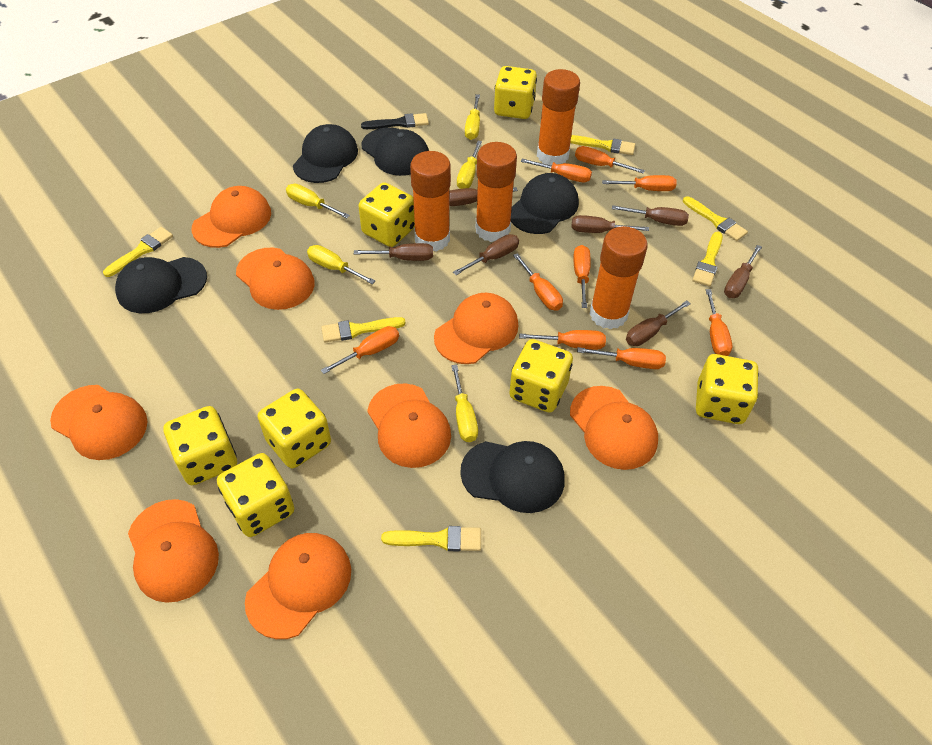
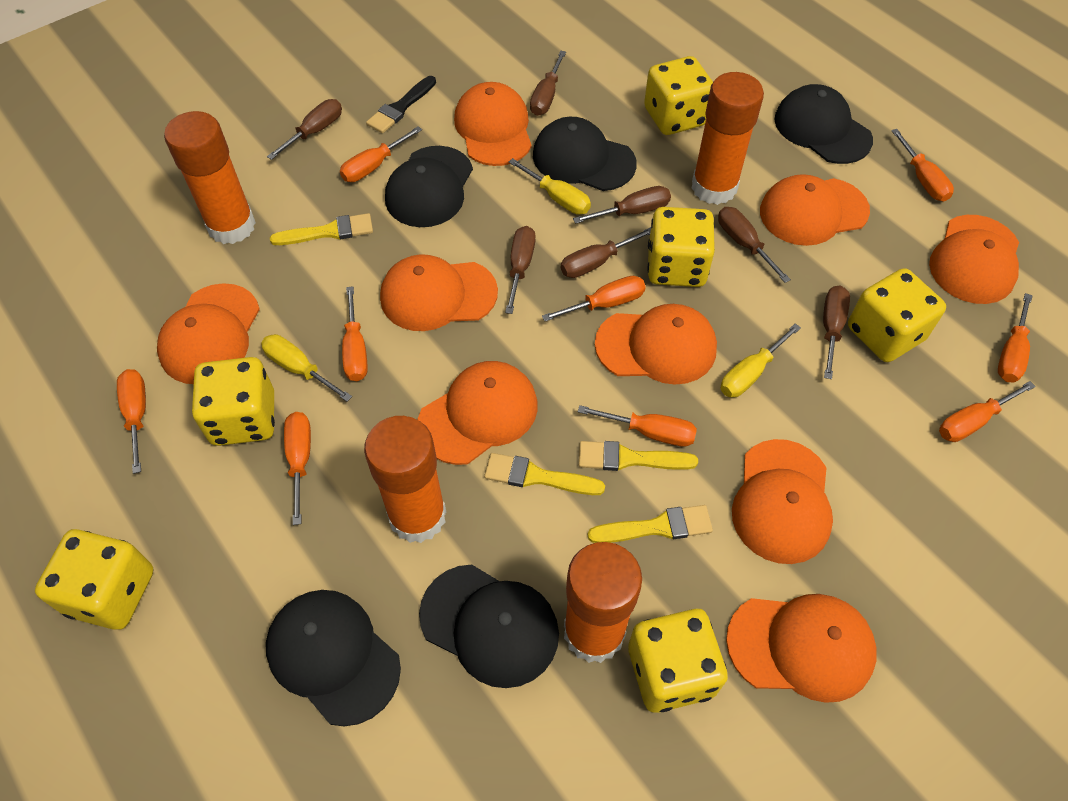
orange cap: [50,385,147,460] [128,499,219,603] [192,186,271,248] [236,248,315,310] [245,533,351,639] [367,383,451,468] [434,293,518,364] [570,386,658,470] = 8 -> [157,283,260,384] [380,254,498,331] [418,361,538,465] [454,82,532,166] [595,304,717,385] [726,594,877,703] [732,439,833,564] [760,174,870,246] [929,215,1019,304] = 9
yellow brush: [103,227,173,277] [321,317,406,343] [381,526,481,551] [570,135,635,155] [683,196,748,241] [692,232,723,287] = 6 -> [270,213,373,245] [484,453,605,495] [579,441,698,471] [587,505,713,543] = 4
yellow dice: [163,406,237,485] [217,453,294,537] [258,389,331,468] [358,182,415,247] [494,66,537,119] [509,339,573,412] [696,354,759,424] = 7 -> [35,529,154,630] [192,357,275,446] [628,609,728,713] [644,56,713,135] [647,207,715,287] [848,268,946,362] = 6
yellow screwdriver: [286,184,350,218] [307,245,375,284] [451,365,478,442] [457,141,482,189] [465,94,480,140] = 5 -> [261,334,352,402] [509,158,591,215] [720,323,801,397] = 3

